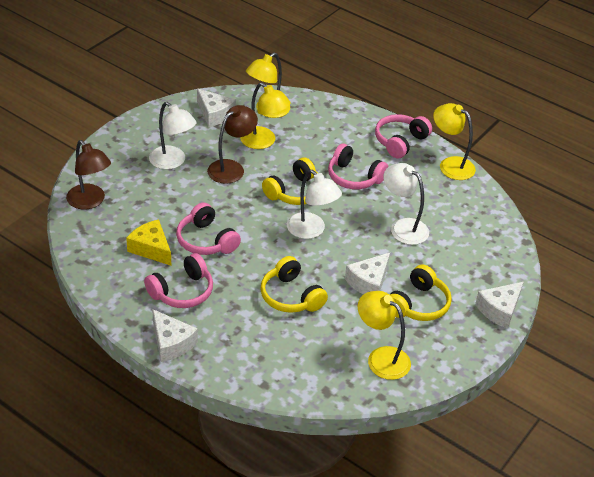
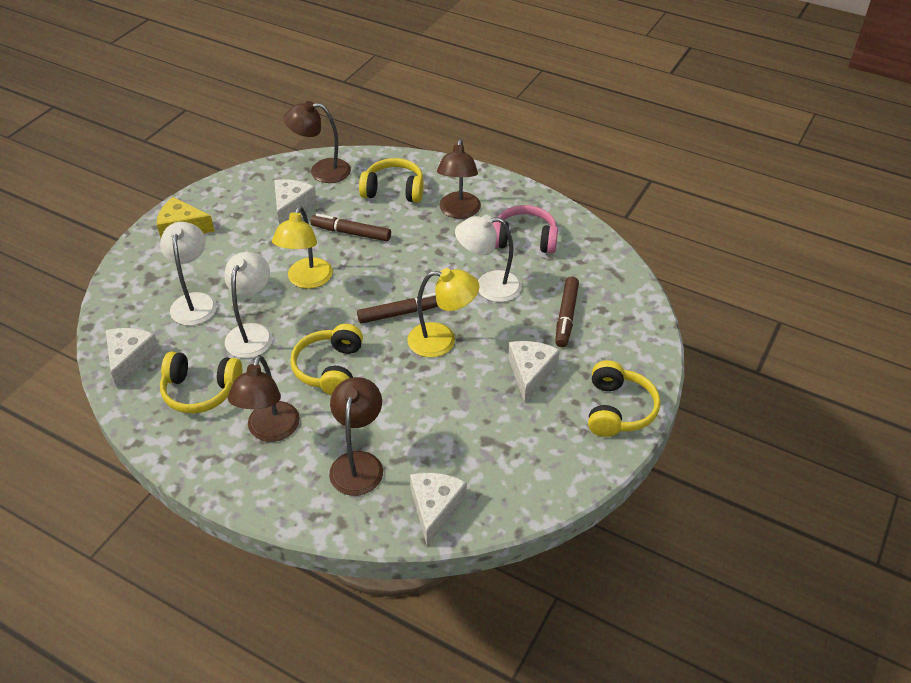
brown lamp: [66,140,111,209] [207,105,258,184] = 2 -> [228,355,300,442] [284,101,351,183] [329,377,383,496] [437,139,481,219] = 4
brown marker: none = 0 -> [310,214,391,241] [357,293,438,324] [555,277,579,347] = 3
pink headphones: [144,253,213,308] [176,203,241,255] [328,143,389,189] [375,114,432,158] = 4 -> [493,205,558,254] = 1
yellow headphones: [260,256,328,313] [262,157,318,205] [390,264,452,321] = 3 -> [160,352,242,413] [290,324,363,395] [359,158,423,203] [588,360,660,437] = 4
yellow lamp: [240,83,291,149] [246,53,290,118] [358,291,411,380] [433,103,476,180] = 4 -> [272,206,333,289] [407,268,479,358] = 2

